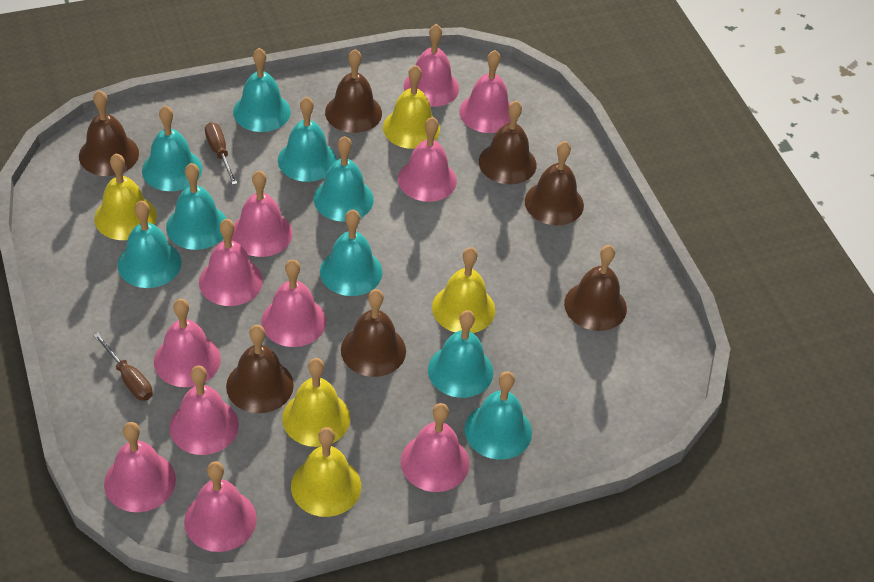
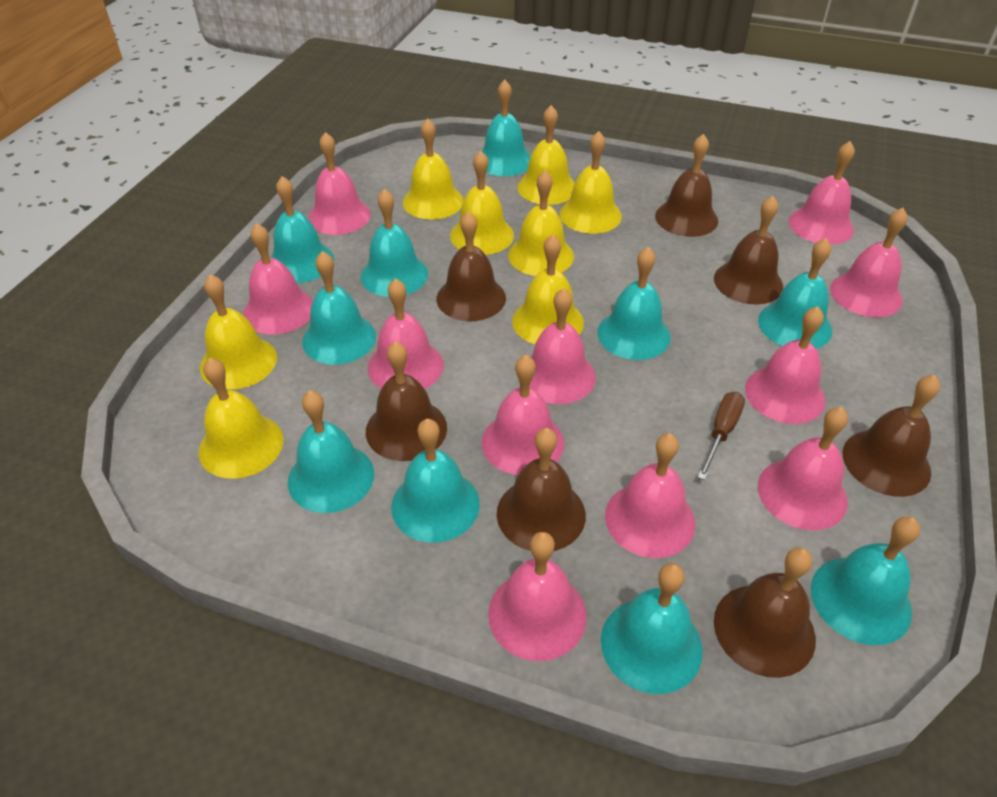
brown screwdriver: [93,333,153,401] [205,122,237,185] = 2 -> [697,392,745,480] = 1
turquoise bell: [118,201,182,288] [142,106,202,191] [166,163,227,250] [233,48,291,132] [278,97,337,182] [314,136,374,221] [320,210,383,296] [428,310,493,398] [465,371,532,460] = 9 -> [271,176,334,283] [288,390,374,513] [302,251,376,365] [361,189,428,297] [391,419,480,542] [482,80,531,176] [597,247,671,360] [601,563,703,694] [758,238,832,349] [811,517,920,645] = 10
yellow bell: [94,154,157,240] [282,358,350,447] [291,427,361,517] [383,65,440,149] [432,247,495,333] = 5 -> [199,358,283,479] [200,274,277,390] [403,118,463,219] [450,150,514,255] [508,170,574,276] [512,234,584,344] [517,105,575,205] [560,131,622,234] = 8

